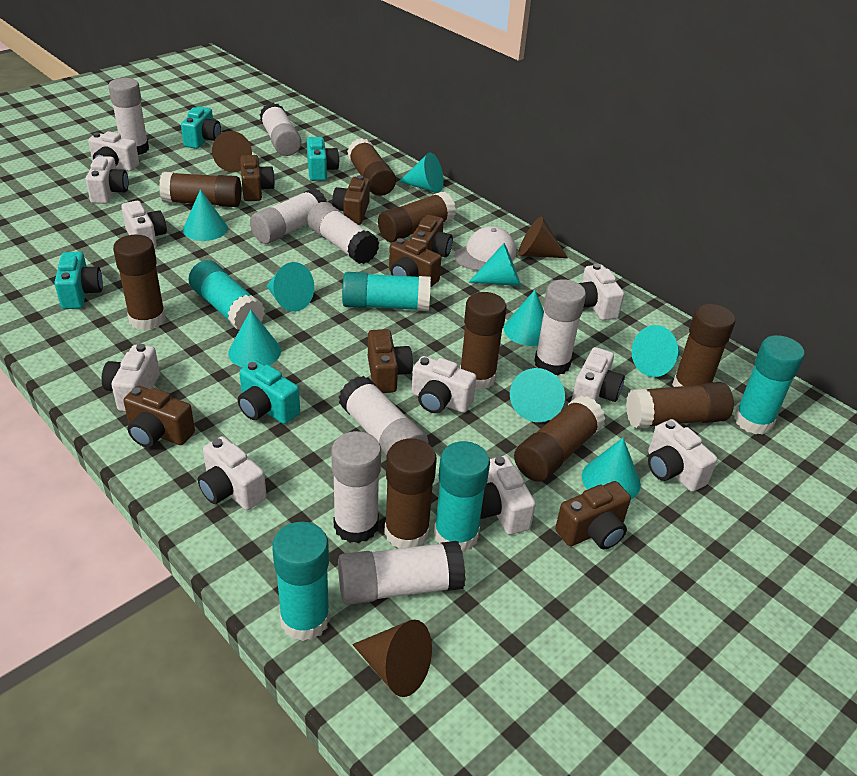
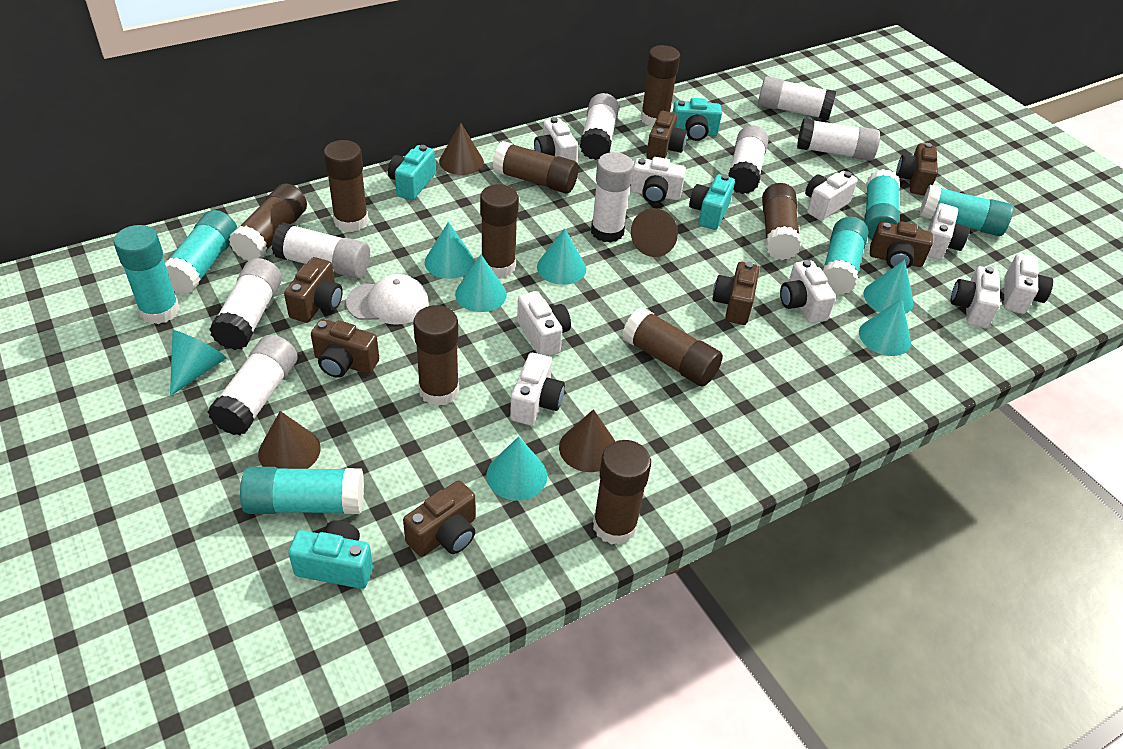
brown cone: [212,131,252,172] [352,620,432,697] [518,217,568,258] = 3 -> [258,411,321,469] [439,123,484,175] [559,409,616,472] [631,208,678,257] = 4
turquoise cone: [183,189,228,241] [228,310,281,368] [267,262,314,312] [399,153,443,193] [469,243,521,286] [504,290,544,346] [510,368,565,422] [582,438,641,499] [631,325,680,377] = 9 -> [170,330,227,396] [425,222,475,279] [455,255,507,312] [487,436,547,501] [537,228,586,285] [859,298,911,356] [863,260,914,314] = 7
turquoise glue stick: [189,260,265,330] [272,522,330,641] [342,272,431,311] [434,441,490,552] [734,335,805,435] = 5 -> [114,225,180,324] [165,210,237,294] [240,467,364,514] [823,217,868,295] [864,169,900,240] [919,185,1013,236] = 6
white camera: [85,156,128,204] [88,131,139,171] [102,344,160,412] [121,201,167,249] [198,436,267,510] [412,356,476,413] [480,456,536,535] [571,347,625,403] [579,263,624,320] [648,419,717,492] = 10 -> [510,353,565,425] [517,291,571,356] [534,117,578,162] [630,157,686,203] [780,260,836,323] [805,171,858,221] [927,203,970,260] [951,266,1000,328] [1004,253,1053,314] = 9

